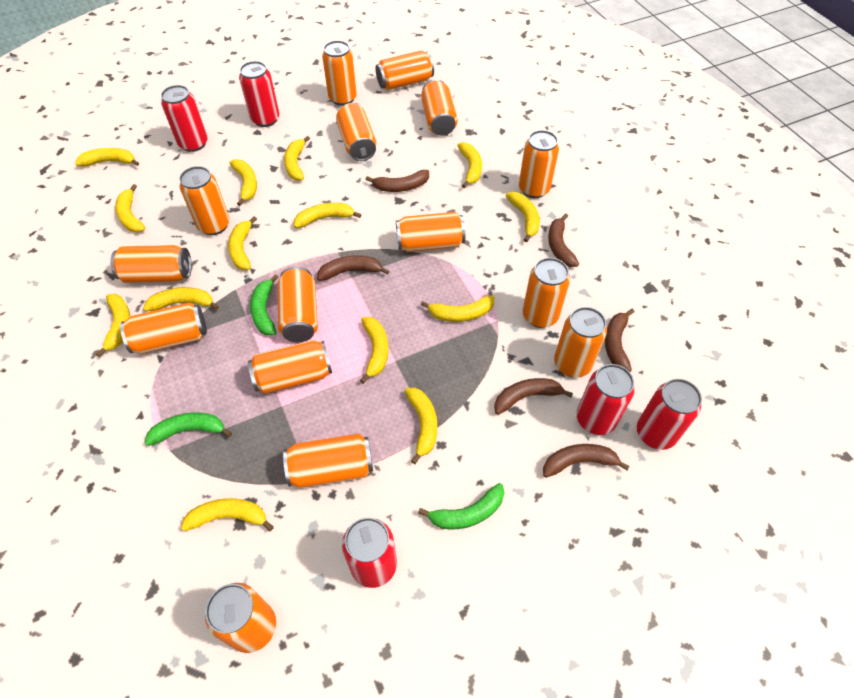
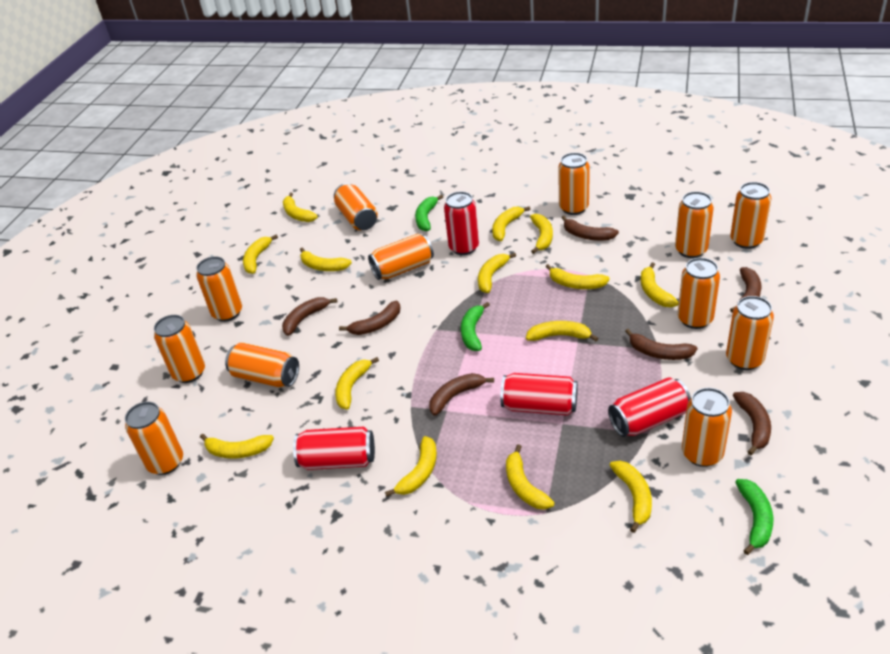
brown banana: [317,255,389,281] [366,170,429,192] [494,378,573,415] [543,444,630,478] [548,213,579,267] [605,309,635,372] = 6 -> [282,297,337,336] [339,300,401,335] [429,373,494,416] [561,216,619,241] [625,329,698,360] [730,267,762,313] [733,392,771,455] = 7
orange can: [110,245,192,283] [120,303,207,354] [179,166,230,235] [205,583,276,653] [248,340,332,394] [277,267,318,342] [283,434,373,488] [322,40,357,106] [336,103,376,161] [376,51,434,90] [396,212,465,252] [421,79,458,136] [519,130,559,198] [523,258,570,328] [554,307,607,377] = 15 -> [125,402,183,475] [154,315,205,383] [196,256,242,322] [225,342,299,388] [334,183,378,230] [368,234,434,280] [558,153,590,215] [675,191,714,258] [678,258,720,329] [682,388,732,467] [726,296,774,370] [730,182,771,249] = 12
red can: [161,85,208,152] [239,61,279,127] [342,518,397,588] [576,364,635,435] [637,379,702,450] = 5 -> [293,427,375,470] [444,191,479,255] [500,373,578,416] [608,377,691,437] = 4

